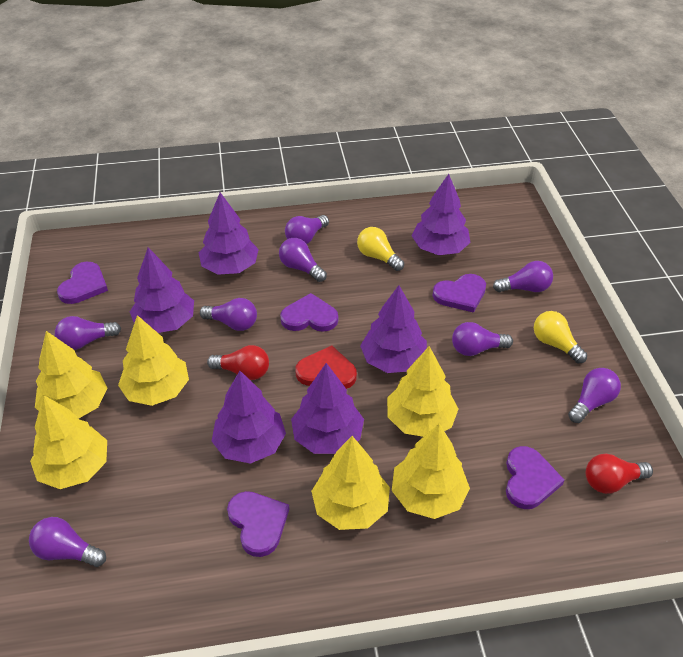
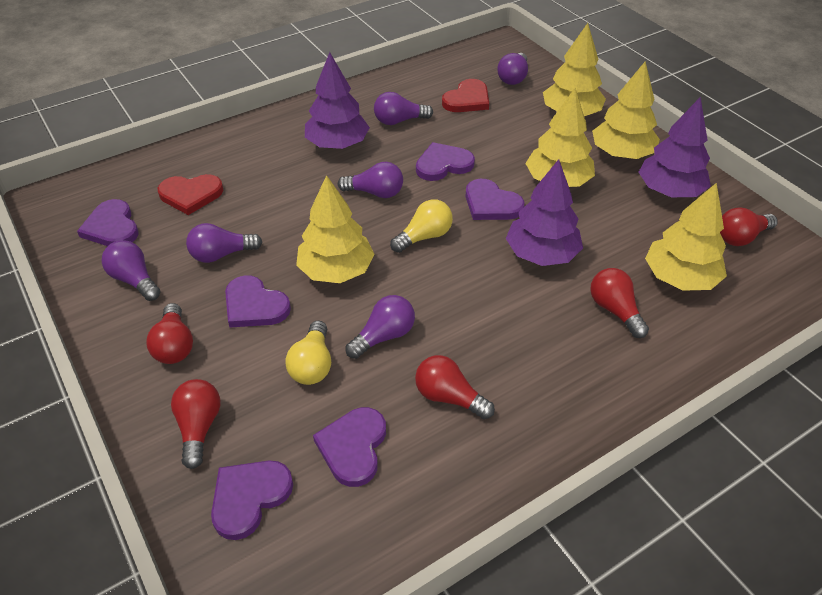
purple heart: [57,262,108,304] [227,491,289,557] [280,293,338,332] [432,274,486,313] [506,446,565,509] = 5 -> [77,199,138,246] [211,461,293,540] [225,275,291,328] [313,407,386,487] [416,142,475,181] [465,179,524,220] = 6
purple light bulb: [29,517,106,567] [55,316,121,350] [200,298,257,331] [279,238,327,282] [285,215,329,244] [452,322,513,356] [493,261,553,292] [568,368,621,423] = 8 -> [102,240,160,301] [186,223,262,263] [337,162,403,198] [345,295,415,359] [374,92,433,125] [497,53,528,85] = 6
purple tree: [130,247,194,333] [199,192,259,275] [212,371,286,464] [291,363,364,454] [360,285,427,373] [412,174,470,255] = 6 -> [305,52,370,149] [506,159,583,266] [639,97,711,197] = 3
red heart: [296,346,357,389] = 1 -> [157,174,223,215] [442,79,489,112] = 2
red light bulb: [207,345,269,380] [586,454,653,494] = 2 -> [146,303,193,364] [171,379,220,469] [415,355,495,419] [590,268,649,338] [720,207,778,246] = 5
yellow tree: [30,395,107,489] [35,331,108,419] [118,315,189,406] [311,436,390,530] [387,346,458,437] [392,424,470,519] = 6 -> [296,175,375,283] [525,88,595,187] [543,23,606,116] [592,61,660,159] [645,183,727,291] = 5

